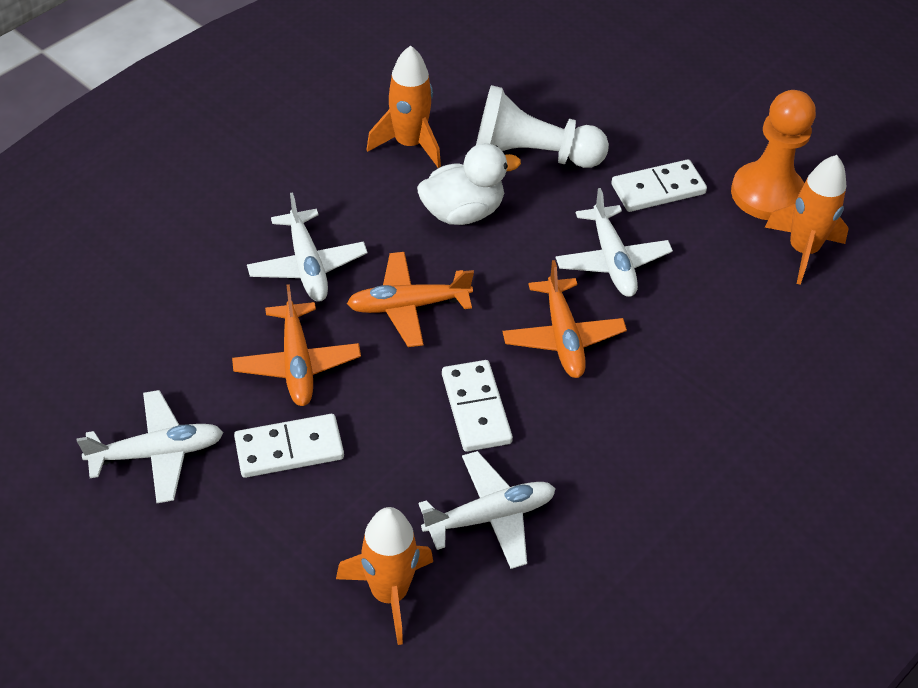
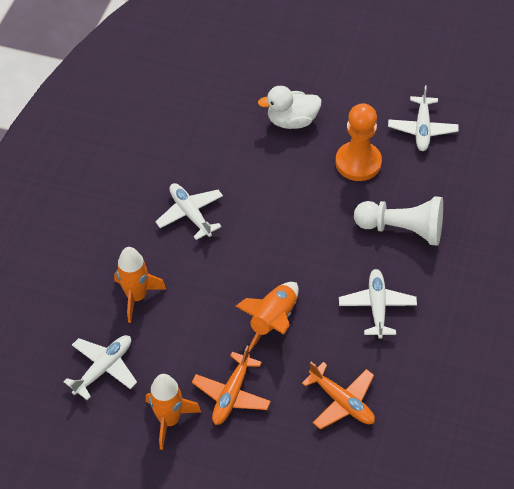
orange plane: [232,284,361,406] [347,252,474,347] [503,260,627,378] = 3 -> [192,346,271,425] [302,362,375,429] = 2
white domino: [234,414,344,478] [442,360,513,452] [611,159,707,212] = 3 -> none = 0

